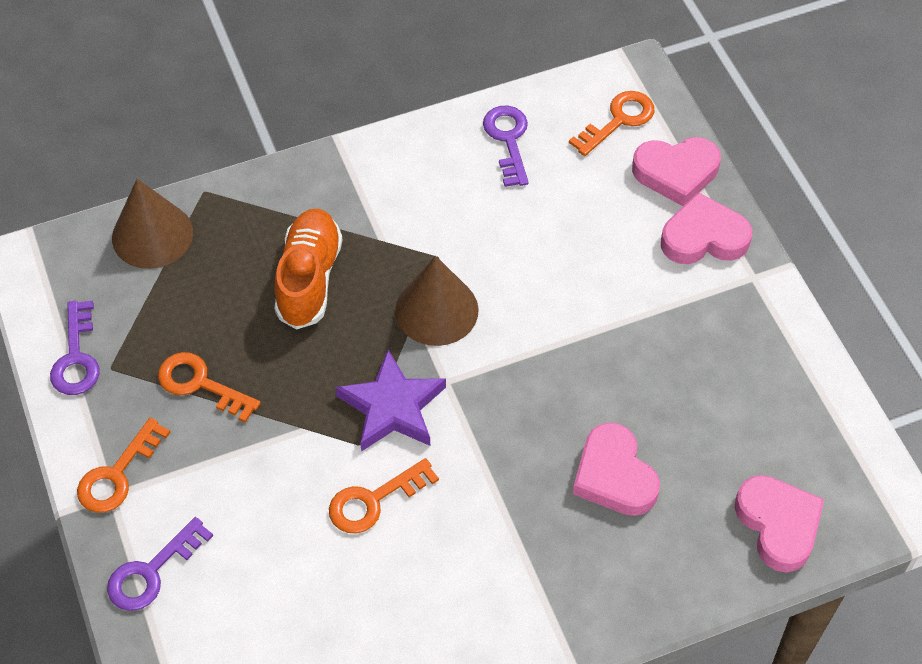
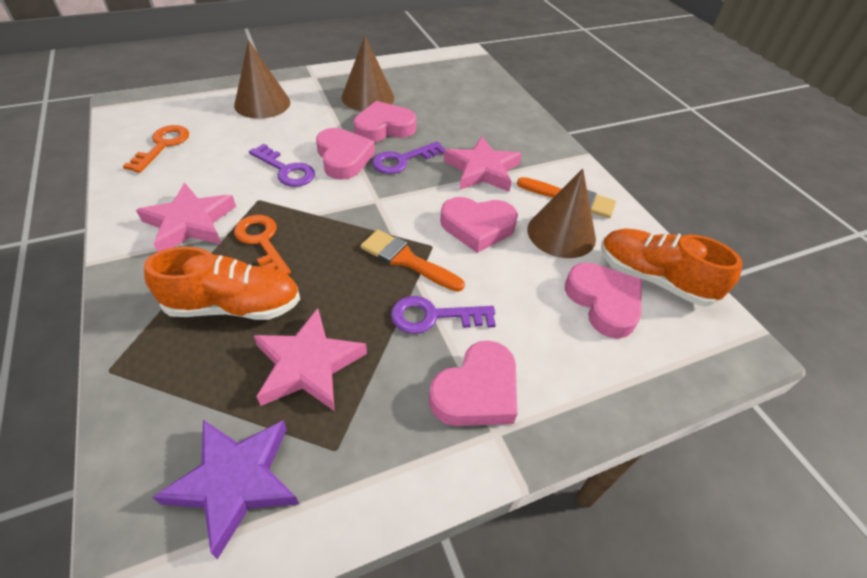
brown cone: [112,179,193,269] [395,256,479,346] = 2 -> [234,40,290,119] [342,36,394,111] [527,169,596,258] = 3
orange brush: none = 0 -> [360,230,465,292] [517,177,616,218] = 2
orange key: [77,418,171,513] [158,352,261,423] [329,458,439,534] [569,91,654,156] = 4 -> [123,125,189,173] [234,215,291,275] = 2
orange shoe: [274,208,342,329] = 1 -> [144,246,300,320] [601,229,742,306] = 2
pink heart: [573,422,660,516] [632,137,721,206] [661,192,752,264] [734,475,825,572] = 4 -> [316,128,375,180] [354,101,417,142] [429,340,517,426] [440,197,518,253] [565,263,642,339] = 5
pink star: none = 0 -> [136,183,236,252] [254,308,367,411] [444,136,522,192] = 3

